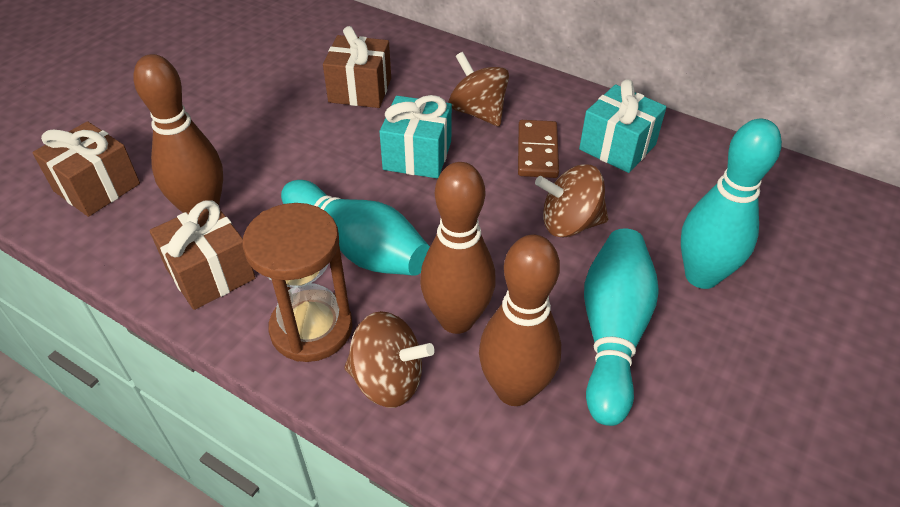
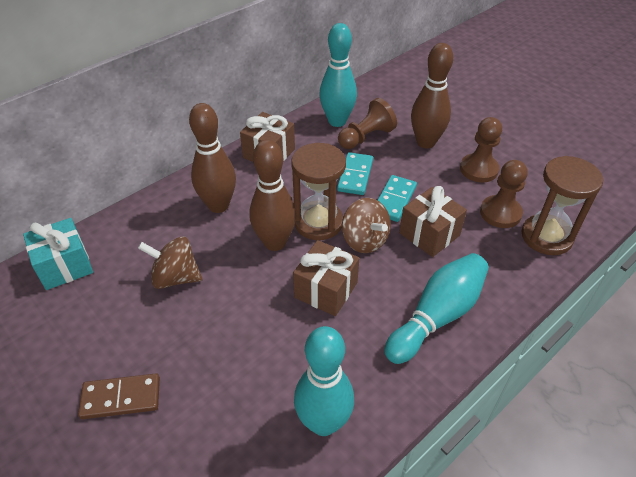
brown hourglass: [242,203,353,362] = 1 -> [291,143,346,240] [521,156,603,255] = 2
brown pawn: none = 0 -> [338,98,397,149] [460,117,502,182] [480,160,528,228] = 3
brown spinning top: [344,311,435,408] [449,52,509,127] [535,164,608,237] = 3 -> [138,237,202,289] [342,198,391,253] = 2
turquoise domino: none = 0 -> [337,152,373,195] [378,175,417,222] = 2
turquoise gift: [379,95,452,179] [579,79,667,173] = 2 -> [23,218,93,290] = 1

